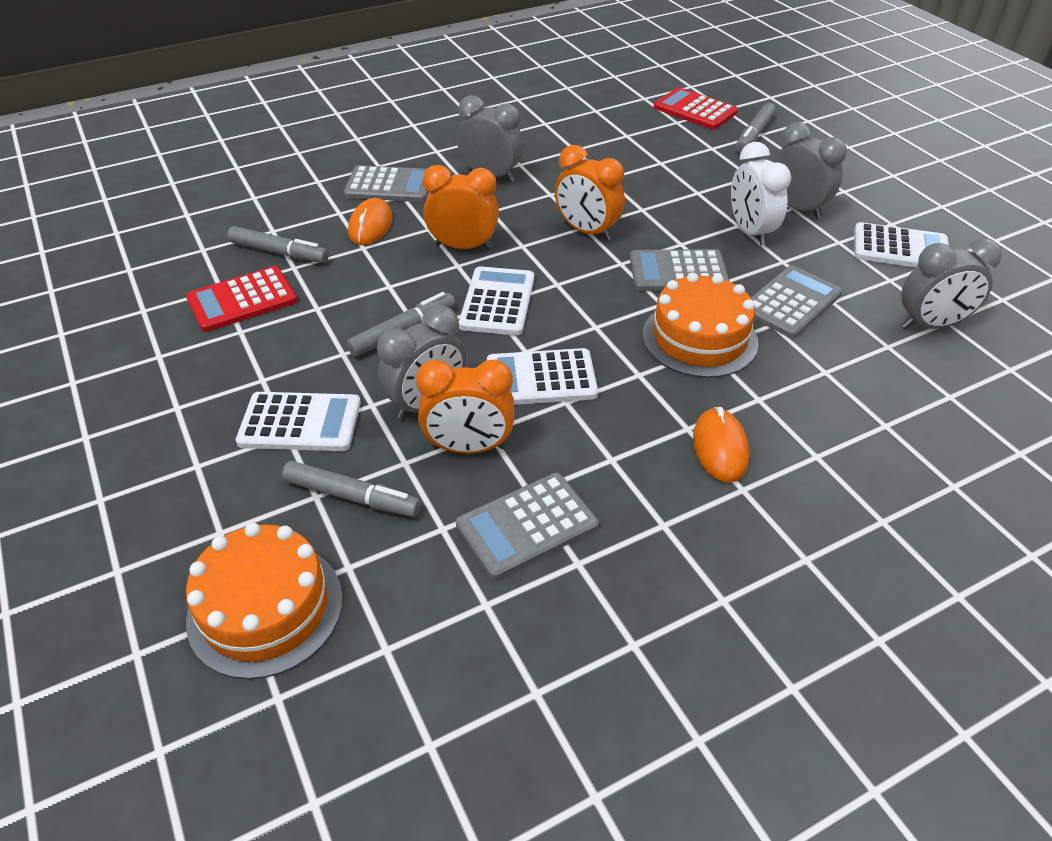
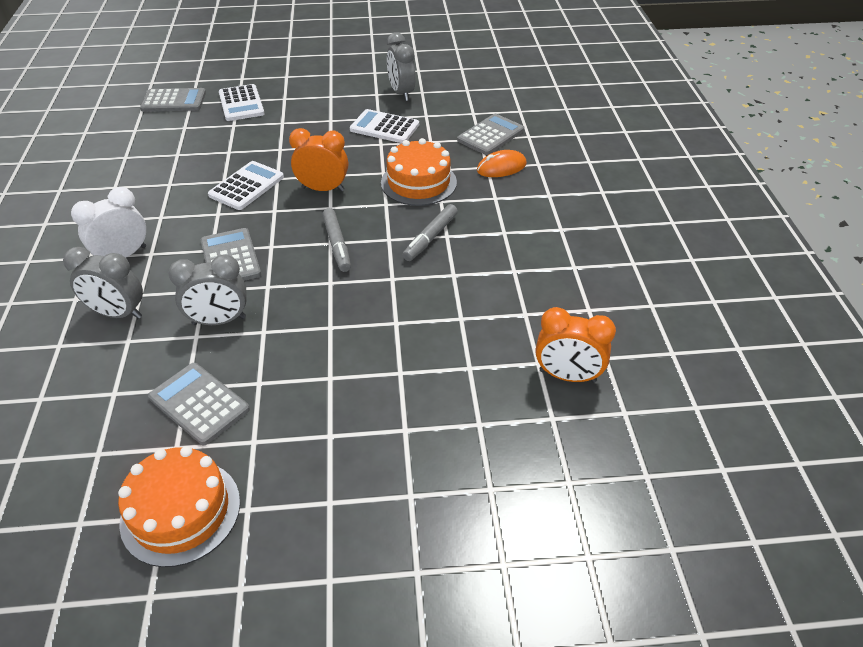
grey clock: [377,306,466,420] [457,95,523,182] [773,122,847,219] [901,238,1002,329] = 4 -> [63,247,143,319] [169,254,246,325] [387,32,416,101] = 3
grey marker: [227,226,329,263] [282,461,421,517] [346,292,455,357] [736,103,776,153] = 4 -> [322,208,351,272] [403,204,458,261] = 2
orange clock: [416,359,514,454] [423,165,499,250] [555,145,625,241] = 3 -> [289,128,348,192] [536,307,616,383] = 2
orange mouse: [348,198,393,245] [693,407,749,483] = 2 -> [477,150,527,177] = 1
red calculator: [186,266,297,332] [653,87,738,129] = 2 -> none = 0
white calculator: [236,392,361,451] [459,266,534,335] [487,348,598,405] [854,222,949,268] = 4 -> [208,161,284,210] [219,84,265,121] [350,109,419,143] = 3

